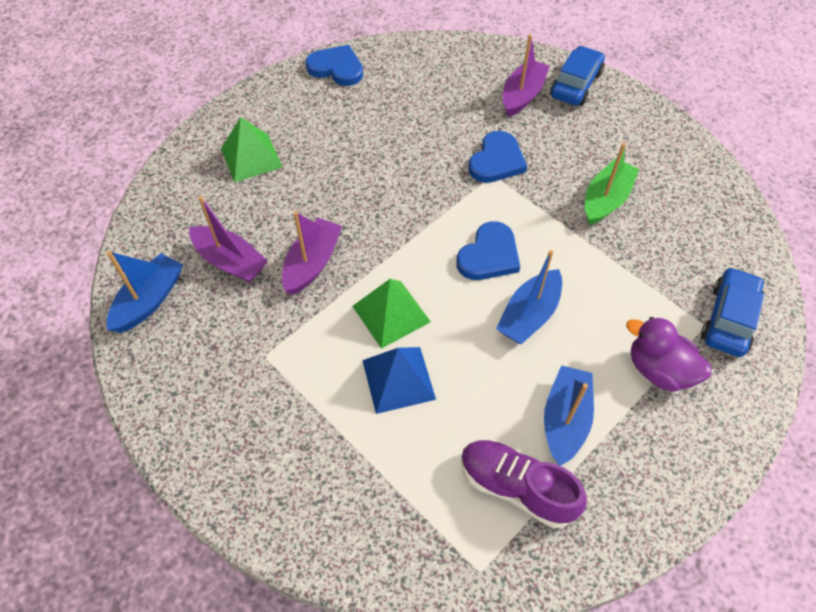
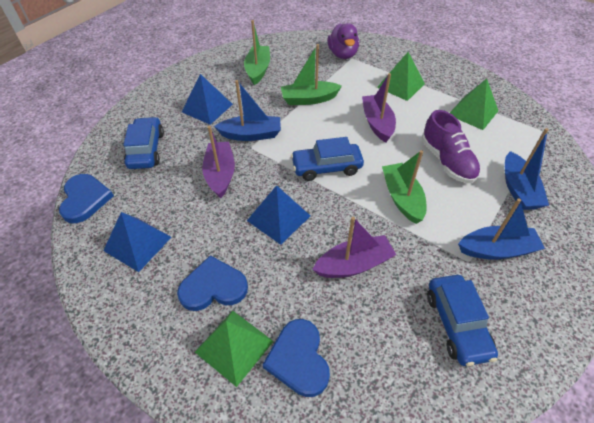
blue car: [550,46,605,105] [701,267,764,357] = 2 -> [124,117,164,169] [291,137,364,181] [427,275,498,366] = 3
blue pyramid: [362,347,436,414] = 1 -> [103,212,172,272] [182,74,233,125] [247,185,310,245] = 3
green boat: [585,143,639,225] = 1 -> [244,20,270,85] [281,44,342,105] [382,150,427,224] = 3
green pyramid: [221,117,283,182] [353,279,431,349] = 2 -> [195,311,274,387] [377,52,425,101] [450,78,498,130] = 3

